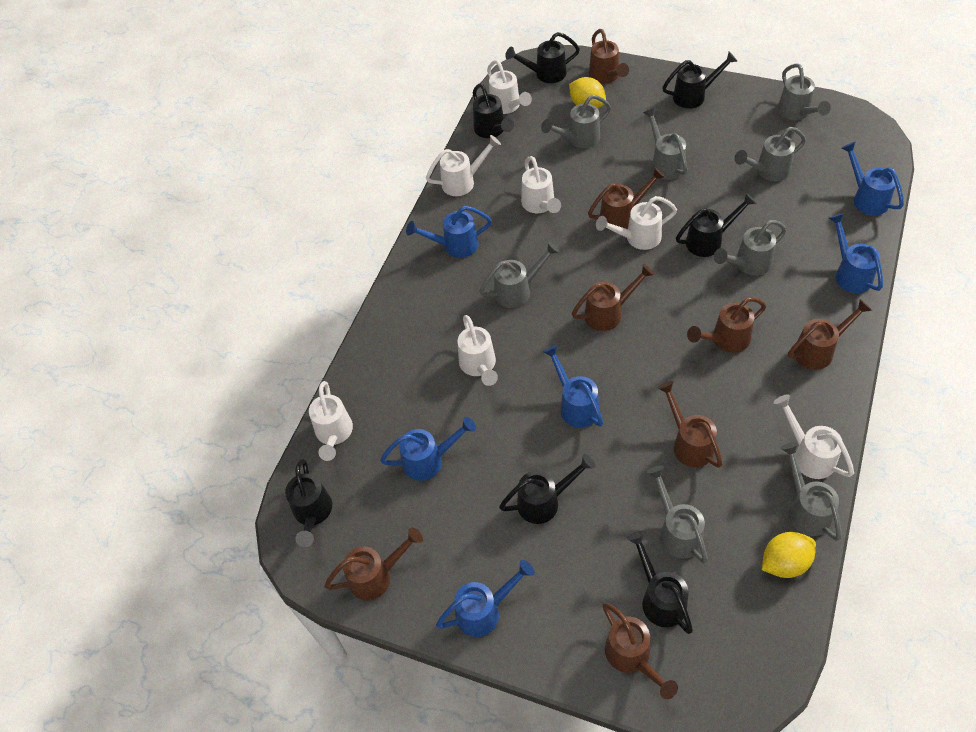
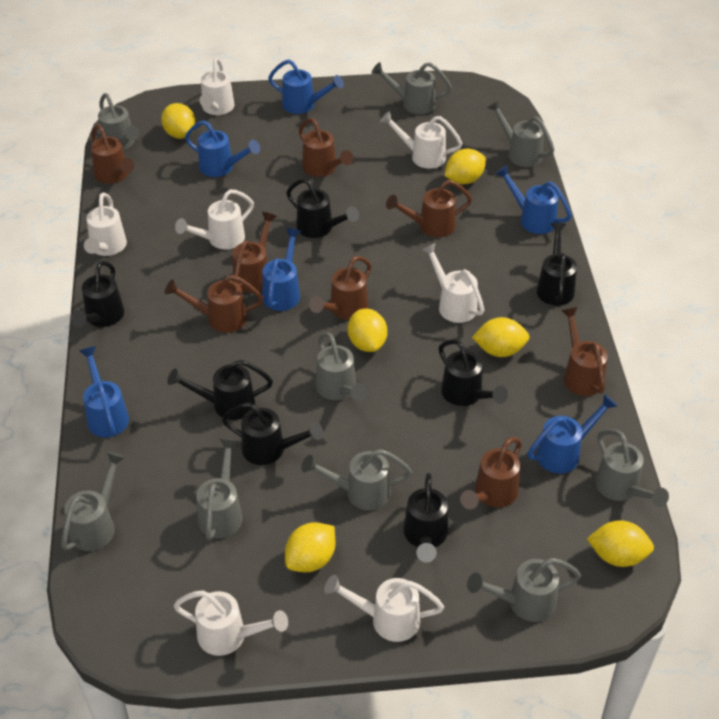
grey watering can: [479,242,560,308] [541,95,611,148] [643,108,688,180] [647,465,708,563] [714,220,786,276] [735,127,806,181] [778,63,831,120] [780,442,842,541] = 8 -> [61,452,125,551] [98,93,140,150] [196,438,243,540] [301,449,412,510] [316,333,368,401] [372,62,452,114] [467,558,581,622] [487,100,554,167] [595,429,669,507] = 9
yellow lemon: [569,77,606,108] [762,532,816,578] = 2 -> [161,103,196,139] [285,523,335,572] [348,309,387,352] [445,149,486,184] [472,317,530,357] [587,520,654,567] = 6

